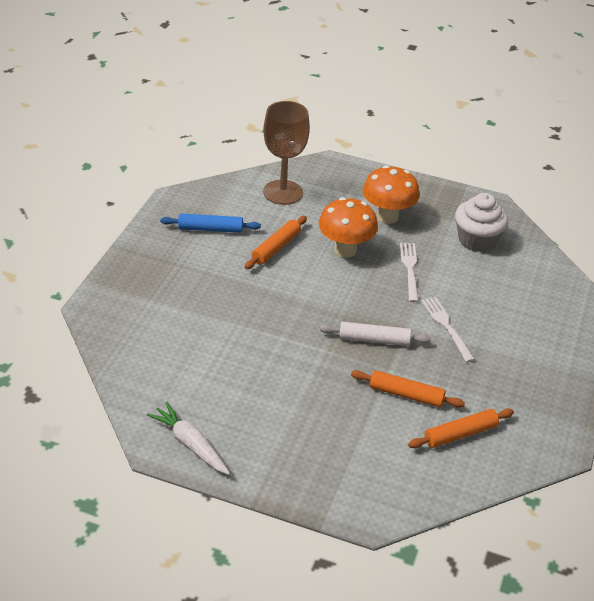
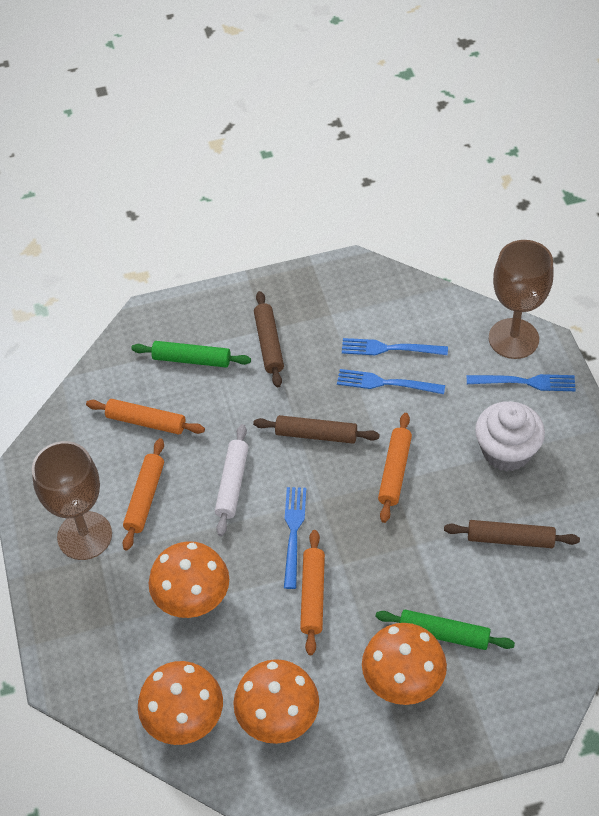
blue fork: none = 0 -> [284,487,306,589] [337,369,445,394] [342,338,448,355] [467,374,576,391] = 4
blue rolling pin: [160,214,261,233] = 1 -> none = 0
brown goblet: [263,101,310,205] = 1 -> [32,441,112,560] [489,240,553,359] = 2
brown rolling pin: none = 0 -> [253,415,380,444] [254,291,284,388] [444,520,580,548] = 3
green rolling pin: none = 0 -> [131,341,251,368] [375,610,515,650] = 2
orange mushroom: [319,197,378,258] [363,165,420,224] = 2 -> [138,661,223,745] [149,541,229,618] [233,659,319,744] [362,623,447,705] = 4
orange rolling pin: [245,216,307,269] [351,370,465,408] [408,408,514,448] = 3 -> [86,399,205,435] [122,438,164,551] [300,530,325,655] [378,413,412,523] = 4
white carrot: [147,402,230,475] = 1 -> none = 0
white fork: [400,243,419,302] [421,297,475,362] = 2 -> none = 0

